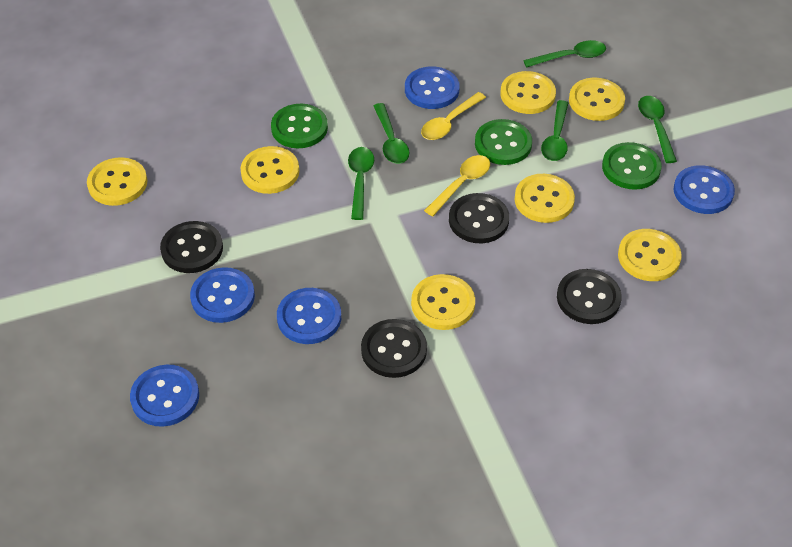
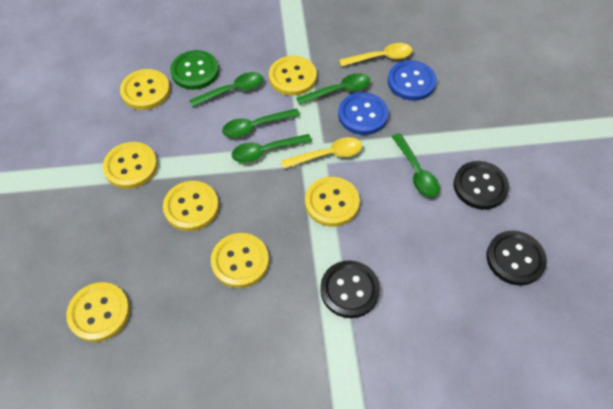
black button: [160,221,223,273] [361,319,427,378] [449,193,509,243] [557,269,622,324] = 4 -> [320,260,380,318] [454,161,509,210] [487,231,547,286] = 3
blue button: [130,365,199,427] [190,267,255,323] [277,288,341,344] [405,67,460,109] [673,165,735,214] = 5 -> [338,92,389,135] [388,60,437,101] = 2
green button: [271,104,328,148] [475,119,532,165] [602,142,662,190] = 3 -> [170,50,219,90] = 1

